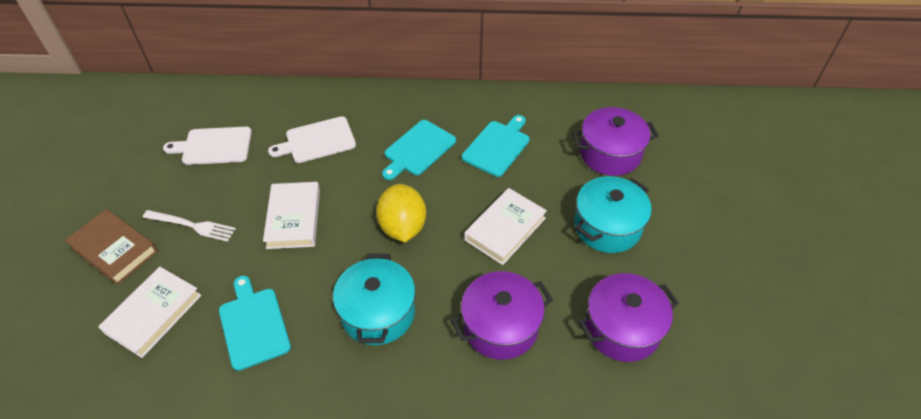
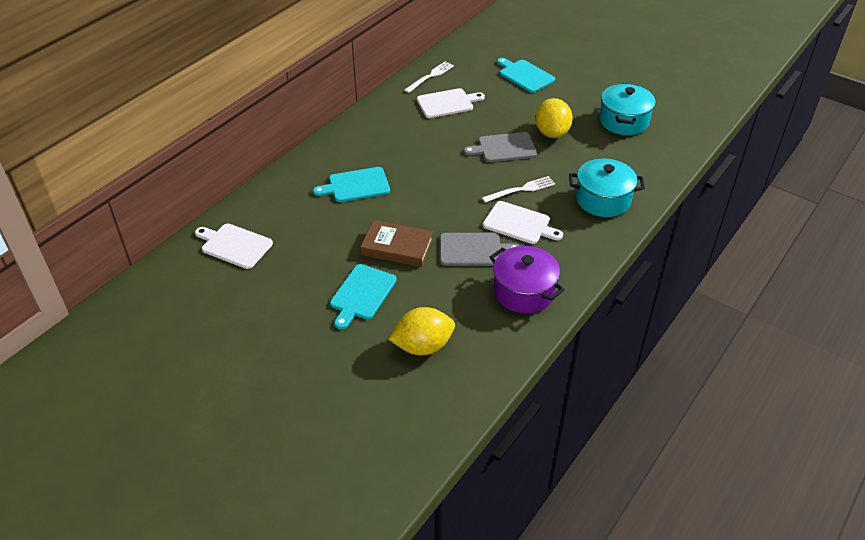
grey cutting board: none = 0 -> [440,233,520,266] [464,132,537,162] = 2
purple pot: [451,271,553,360] [572,107,659,176] [578,273,679,362] = 3 -> [490,246,565,313] = 1
white book: [98,267,201,358] [263,182,320,249] [464,188,547,265] = 3 -> none = 0
white cutting board: [163,127,252,165] [268,116,356,163] = 2 -> [195,224,273,269] [417,88,485,118] [483,201,563,244] = 3
white fork: [143,210,236,242] = 1 -> [404,61,454,93] [482,176,555,203] = 2
yellow lemon: [376,184,426,242] = 1 -> [388,307,455,355] [535,98,573,138] = 2

